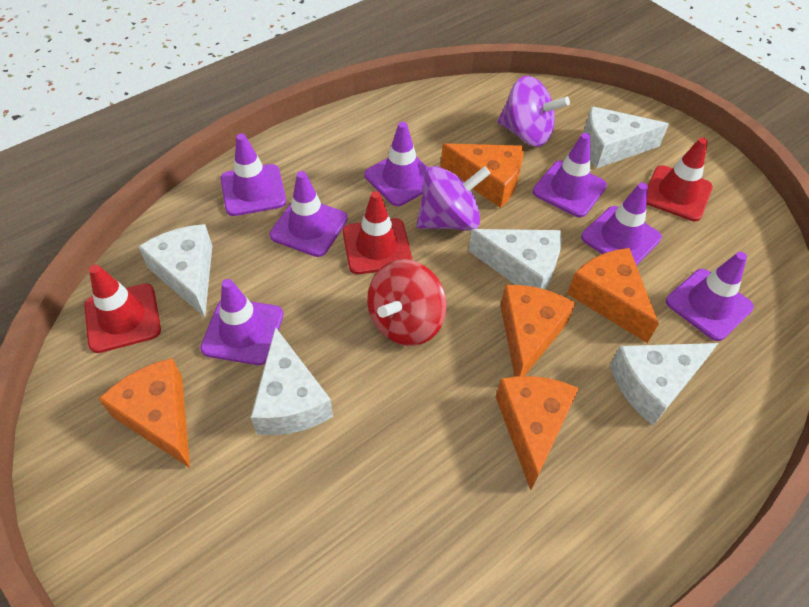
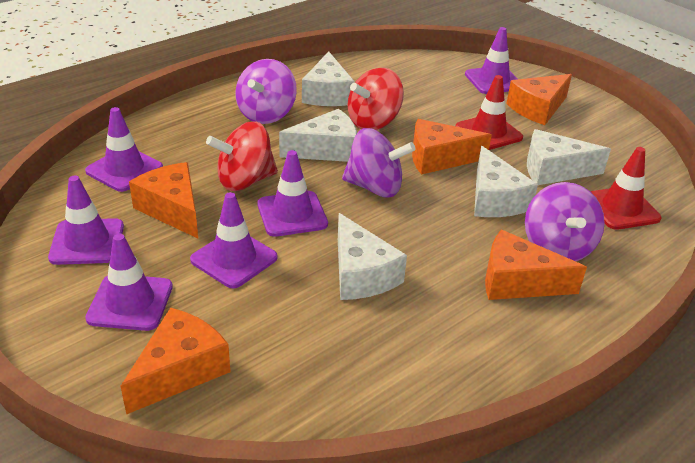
purple spinning top: [417,166,491,231] [497,76,570,147] = 2 -> [235,59,297,124] [342,128,415,197] [525,182,605,261] = 3
purple traffic cone: [200,279,284,365] [221,133,286,216] [270,171,348,257] [364,122,428,206] [533,133,607,217] [581,183,662,266] [666,252,754,341] = 7 -> [48,176,124,265] [85,107,163,192] [85,234,173,331] [190,192,278,288] [257,150,328,237] [465,27,518,94] = 6
red spinning top: [367,259,447,346] = 1 -> [206,122,278,191] [347,68,404,130] = 2
red traffic cone: [84,265,161,353] [343,191,412,274] [646,138,713,221] = 3 -> [456,75,523,150] [590,147,662,230] = 2

